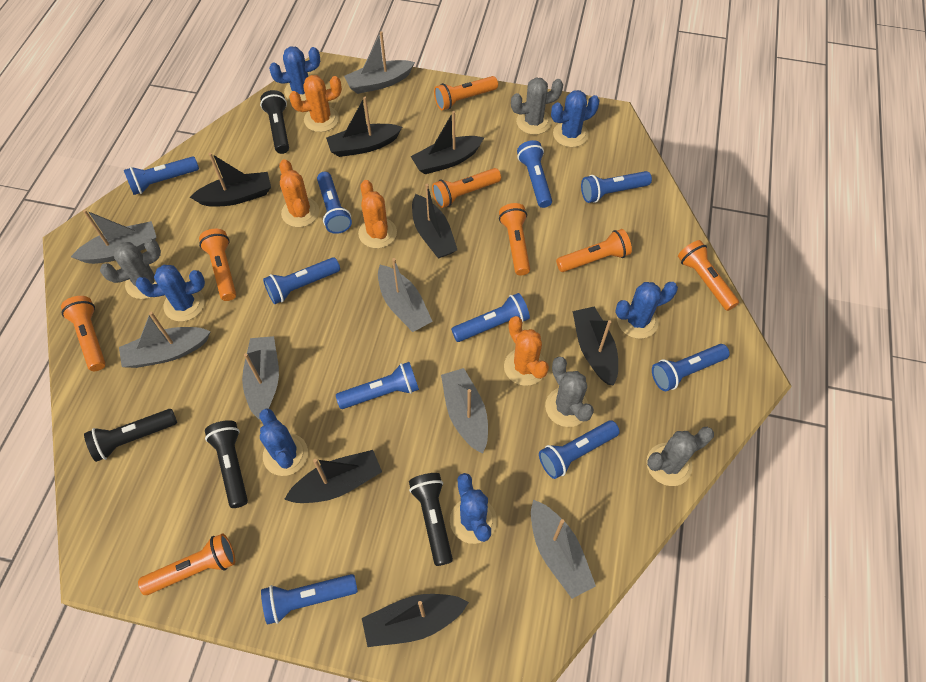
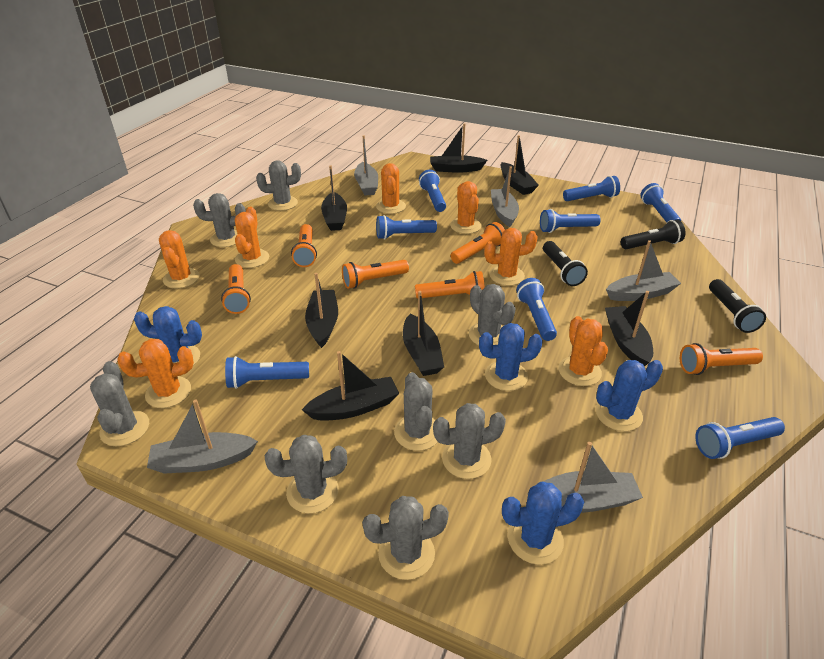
black flashlight: [84,409,177,462] [205,420,248,508] [260,90,289,154] [409,473,453,566] = 4 -> [543,241,588,286] [621,220,685,249] [709,279,766,333] = 3
blue cactus: [136,265,205,322] [259,409,308,476] [269,46,320,101] [450,473,497,544] [551,90,600,147] [615,282,678,339] = 6 -> [134,306,202,366] [479,323,543,391] [502,482,584,565] [596,360,663,431] = 4
blue flashlight: [124,156,199,195] [261,574,358,625] [263,257,340,304] [317,172,352,234] [336,362,419,409] [451,293,530,342] [517,140,552,208] [539,421,620,479] [581,171,652,203] [652,344,730,391] = 10 -> [225,356,309,389] [376,215,437,239] [419,170,446,212] [516,278,557,341] [540,209,601,233] [563,176,620,201] [640,183,681,222] [695,417,785,459] = 8
grey boat: [71,210,157,264] [119,312,211,368] [242,336,279,420] [344,31,415,94] [378,258,433,332] [441,368,488,454] [531,500,596,599] = 7 -> [147,400,258,474] [354,135,378,196] [491,166,519,227] [543,442,643,513] [606,240,681,301] = 5
grey cactus: [100,238,161,299] [511,78,563,135] [545,357,594,427] [646,427,714,486] = 4 -> [90,361,149,446] [193,193,246,247] [256,160,301,211] [265,435,347,514] [362,496,449,580] [394,372,438,451] [433,403,506,479] [469,284,516,345] = 8
orange cactus: [279,159,319,227] [289,75,342,132] [358,180,397,248] [504,316,549,386] = 4 -> [118,339,194,408] [159,230,200,288] [235,207,269,268] [376,163,406,214] [450,181,482,234] [484,228,538,286] [558,316,608,386] = 7
orange flashlight: [61,296,106,371] [138,533,235,595] [199,229,236,301] [432,168,501,208] [434,76,498,110] [499,203,530,275] [556,229,632,272] [678,240,739,311] = 8 -> [221,264,251,314] [291,224,317,267] [342,260,409,289] [415,271,485,299] [451,222,505,264] [680,343,763,375] = 6

